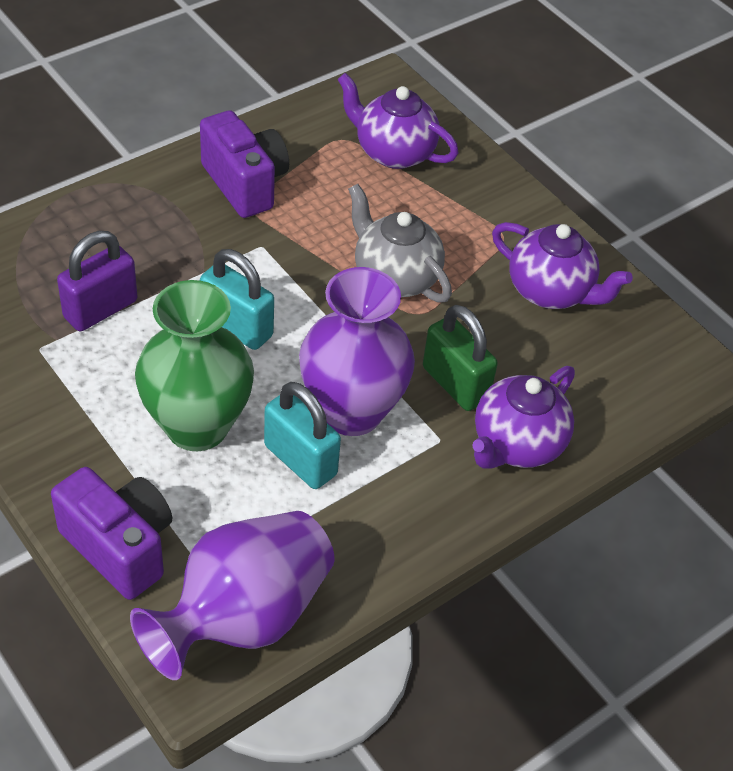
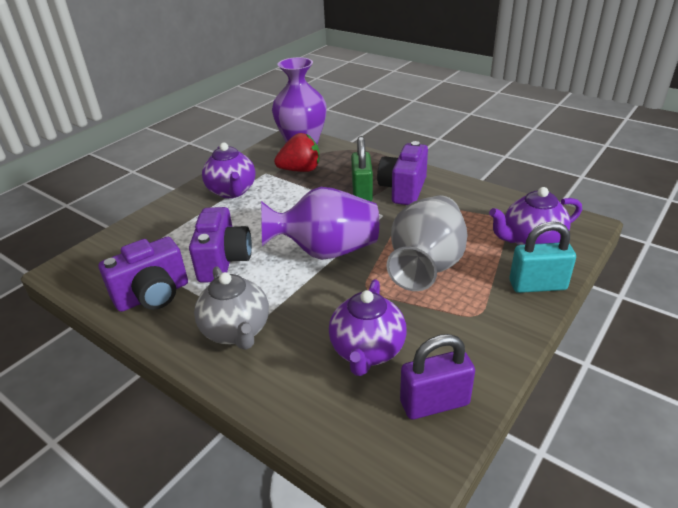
green vase: [135,280,254,451] = 1 -> none = 0
grey vase: none = 0 -> [387,195,468,291] = 1
purple camera: [51,467,172,600] [200,110,289,218] = 2 -> [99,237,188,312] [189,207,252,283] [377,141,428,205] = 3
red strawberry: none = 0 -> [274,133,319,172] = 1
turquoise padlock: [200,249,274,350] [264,382,341,489] = 2 -> [509,221,576,293] = 1

